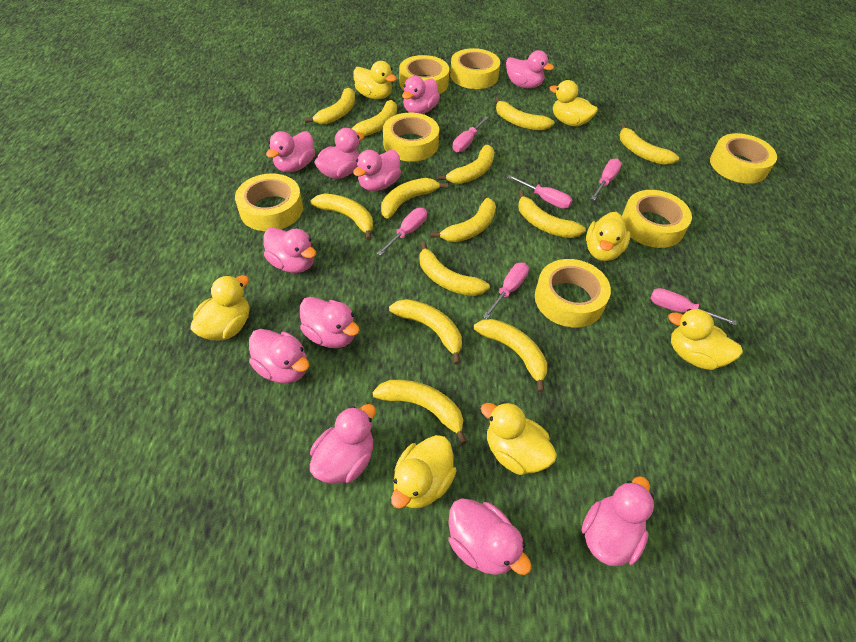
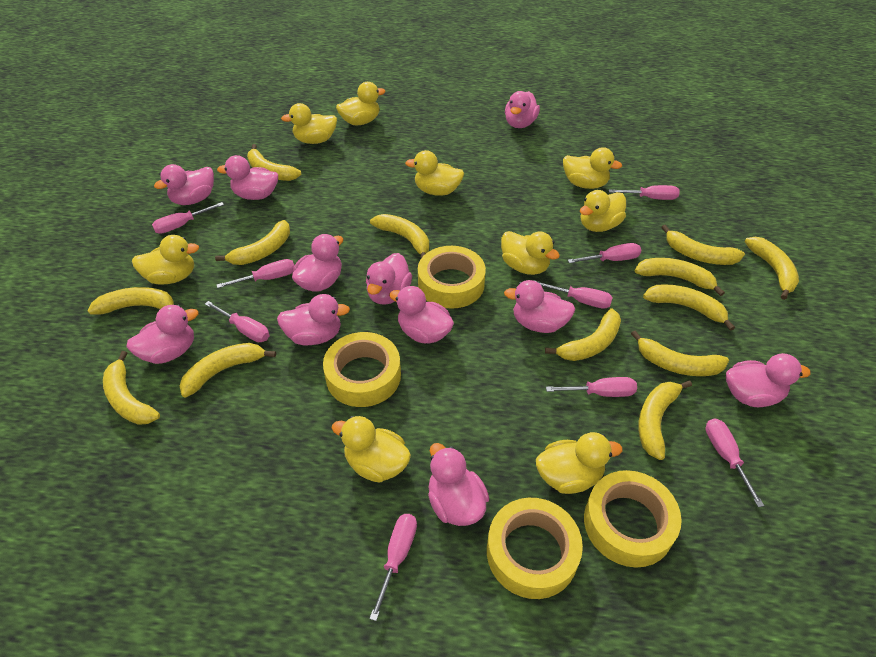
pink screwdriver: [377,208,427,255] [453,116,489,152] [483,263,529,319] [507,175,572,209] [591,158,622,200] [651,288,737,326] = 6 -> [152,202,224,234] [205,301,270,342] [217,259,294,288] [369,514,417,621] [536,281,613,309] [546,377,637,397] [568,243,641,263] [609,185,680,200] [706,418,764,507] = 9
yellow duck: [190,275,249,341] [353,61,397,99] [391,435,456,509] [481,402,557,475] [549,80,598,127] [586,212,631,261] [668,309,743,370] = 7 -> [132,235,199,284] [281,103,337,144] [332,416,411,483] [336,82,386,125] [405,150,464,196] [501,231,560,275] [536,432,622,494] [563,147,622,189] [580,190,626,232] = 9
yellow tape: [235,174,303,231] [383,113,439,162] [399,55,449,94] [450,48,500,89] [535,259,611,327] [622,190,692,248] [710,133,777,184] = 7 -> [323,332,401,407] [418,246,486,309] [487,498,583,599] [584,470,682,567] = 4

